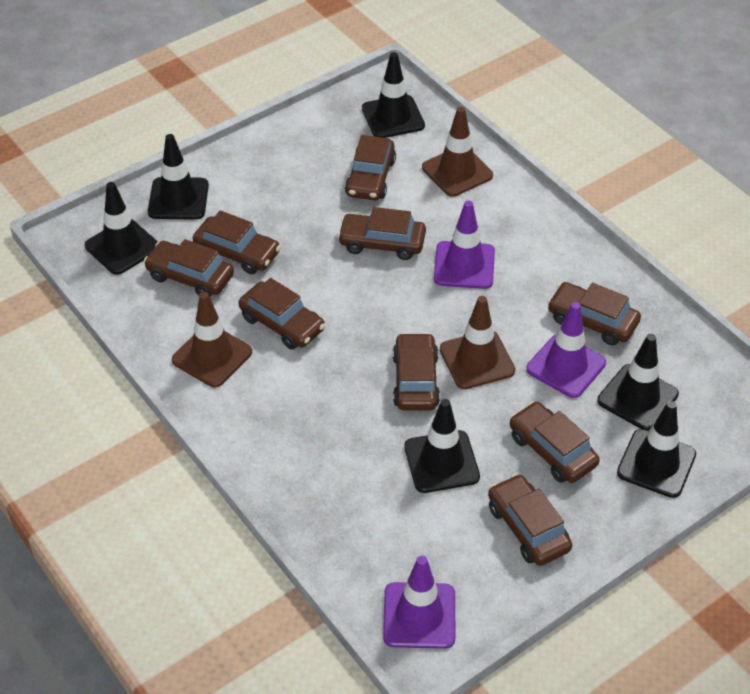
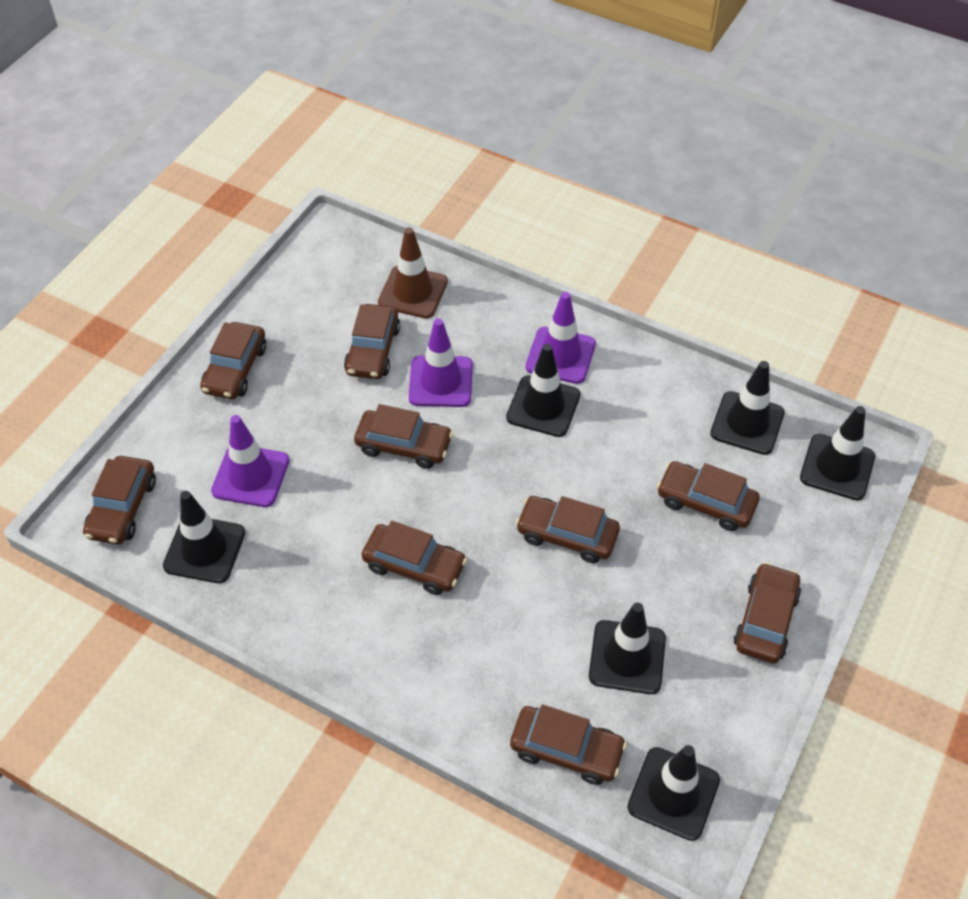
brown traffic cone: [172,292,252,387] [422,107,493,197] [440,296,515,389] = 3 -> [378,227,448,318] = 1

